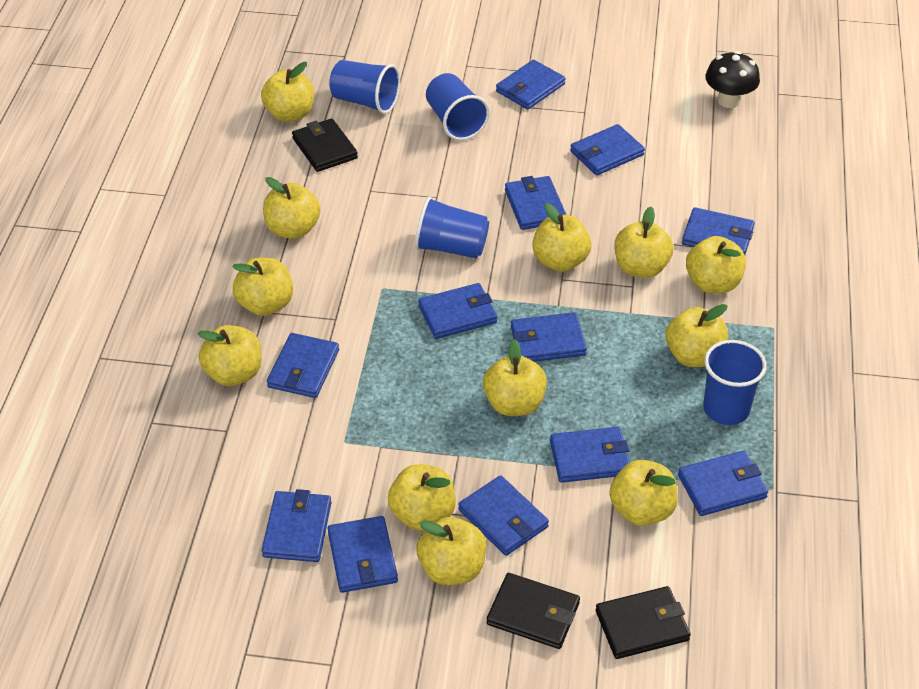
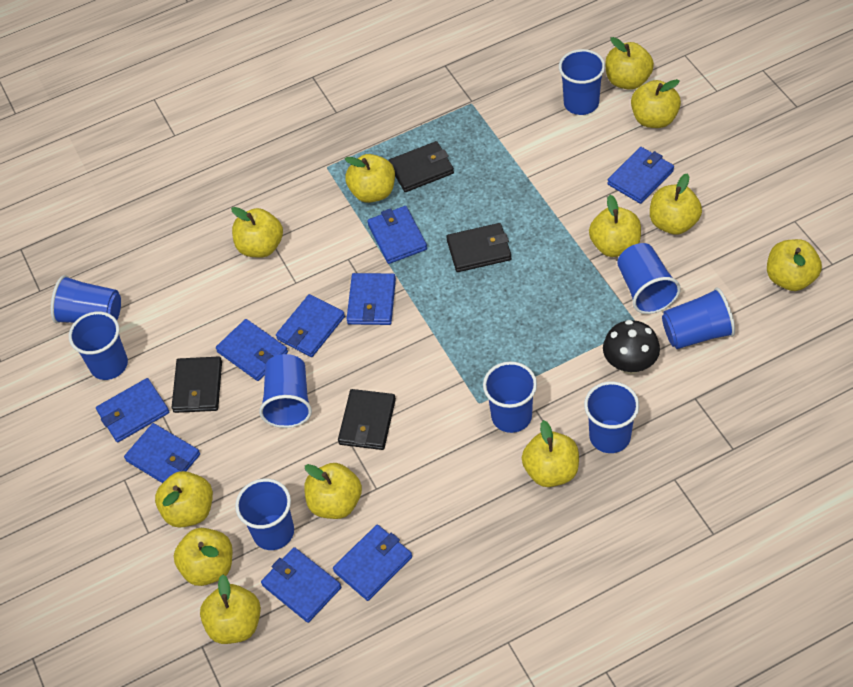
black wallet: [292,118,358,172] [487,573,580,649] [596,586,691,659] = 3 -> [171,356,222,413] [338,389,396,450] [388,141,454,192] [446,223,511,272] = 4
blue cup: [329,60,400,114] [415,197,489,259] [426,73,490,140] [703,340,767,425] = 4 -> [51,275,121,323] [69,312,128,380] [235,479,294,550] [259,354,312,428] [483,362,537,433] [559,49,605,115] [584,381,639,453] [617,243,681,314] [662,288,735,349] = 9
blue wallet: [262,489,331,562] [267,333,339,398] [328,516,398,593] [418,283,497,339] [458,475,549,556] [496,60,566,109] [505,176,567,230] [511,312,587,362] [550,427,630,483] [570,124,645,175] [678,451,768,516] [682,207,755,255] = 12 -> [96,378,169,442] [124,423,200,483] [216,319,288,381] [261,547,341,623] [276,294,345,357] [333,525,412,601] [347,273,396,325] [368,206,427,264] [607,147,674,204] = 9

